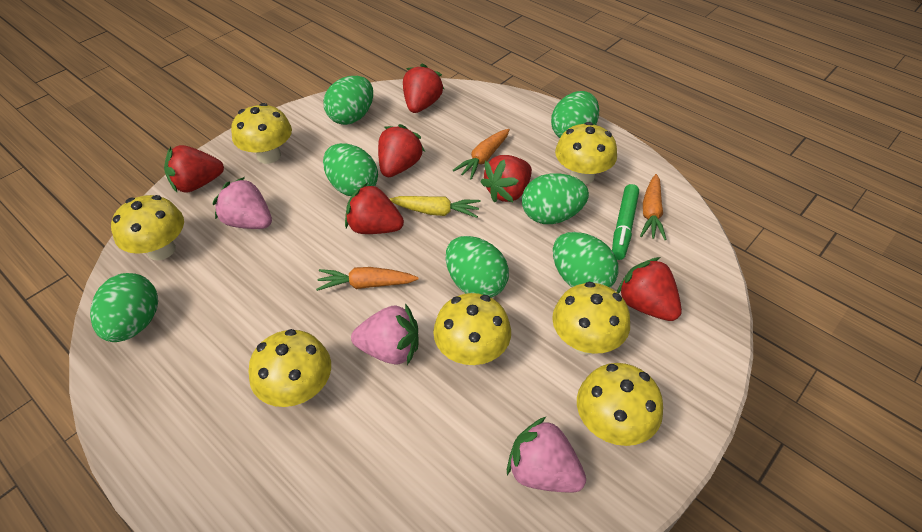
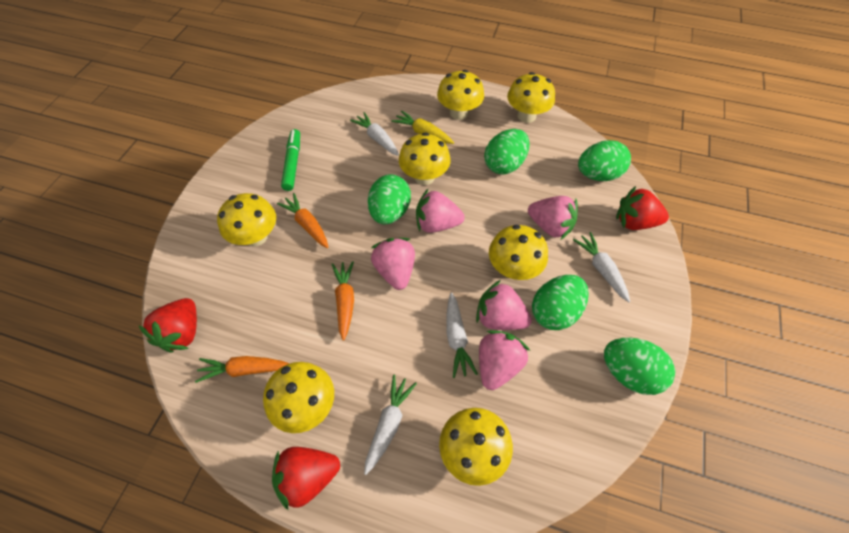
green egg: [90,273,158,342] [323,76,373,125] [323,143,378,196] [446,236,509,298] [522,173,589,224] [551,91,599,138] [553,232,619,288] = 7 -> [368,174,411,225] [484,129,530,174] [532,275,589,330] [578,140,631,181] [604,338,675,395] = 5
pink strawberry: [213,177,272,229] [351,303,419,365] [507,417,586,492] = 3 -> [371,238,415,290] [416,189,465,233] [476,280,532,330] [479,330,530,390] [528,196,578,239] = 5
red strawberry: [164,145,224,193] [345,183,404,234] [378,124,425,177] [403,63,444,113] [481,155,532,202] [617,257,682,321] = 6 -> [138,298,197,353] [272,447,340,511] [616,186,669,230] = 3
white carrot: none = 0 -> [350,112,399,156] [364,374,417,475] [446,292,478,378] [573,232,630,302] = 4

